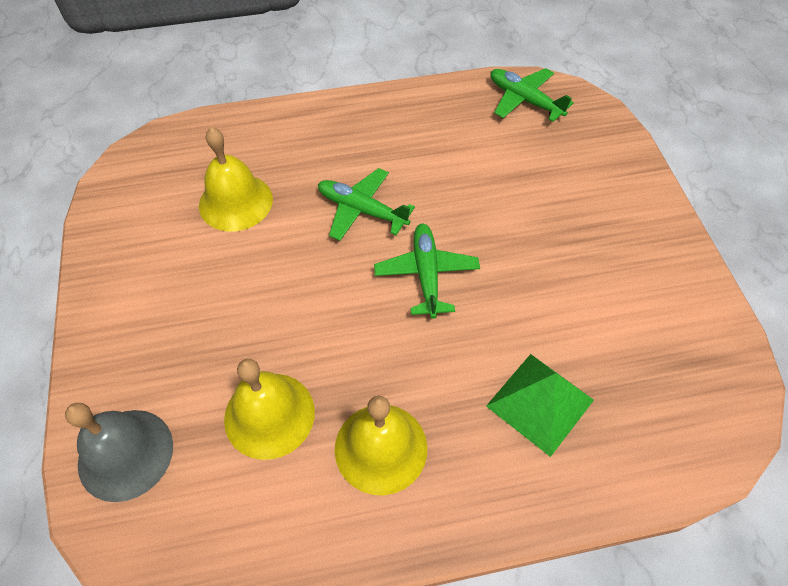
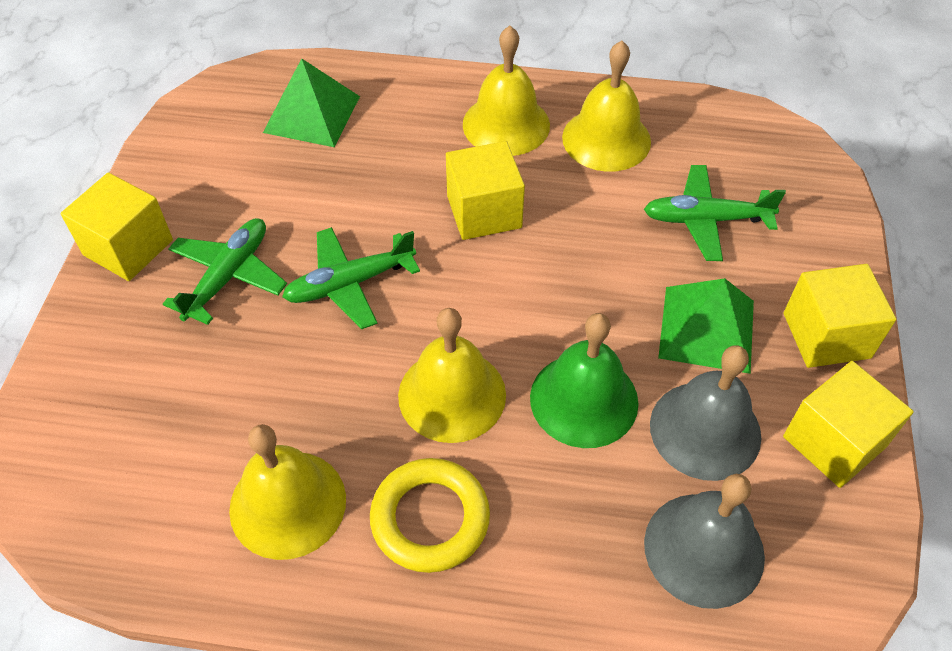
green bell: none = 0 -> [530,313,639,448] = 1
green pyramid: [486,354,594,457] = 1 -> [263,58,360,147] [658,278,754,374] = 2
grey bell: [65,403,173,502] = 1 -> [644,474,765,609] [650,345,761,481] = 2
yellow bell: [199,127,273,232] [224,359,315,460] [335,396,427,495] = 3 -> [229,424,346,560] [398,308,506,443] [463,26,550,156] [562,41,651,172] = 4
yellow cube: none = 0 -> [61,172,173,281] [446,141,525,240] [783,361,914,488] [784,264,896,368] = 4
yellow ring: none = 0 -> [370,458,490,573] = 1

